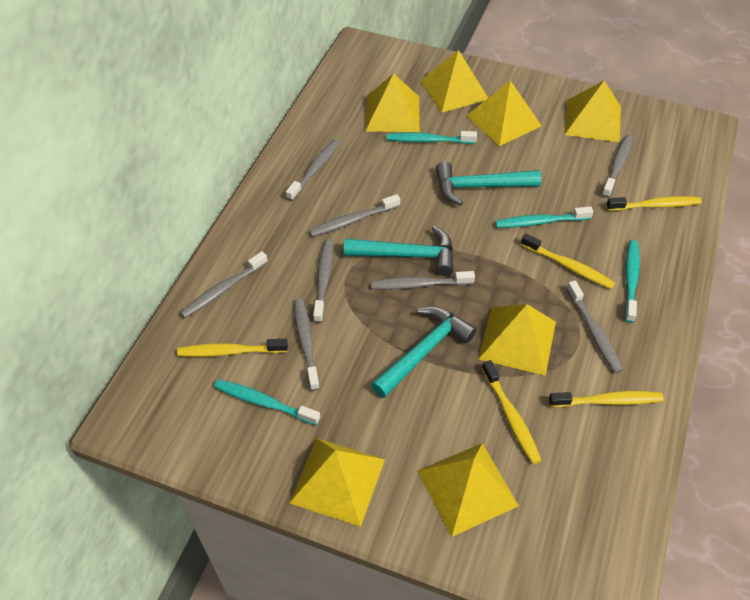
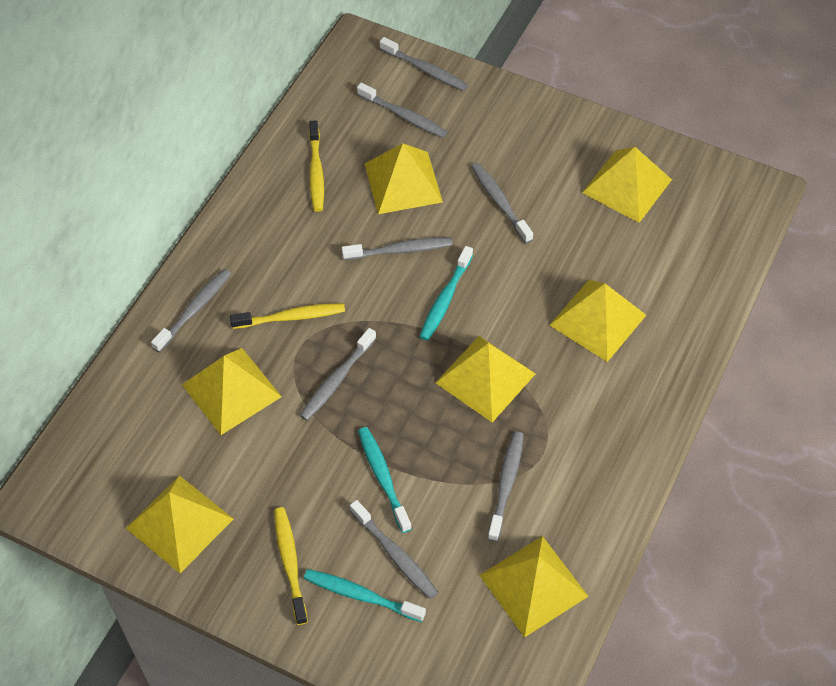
turquoise hammer: [344,226,454,276] [371,306,477,398] [436,161,541,206] = 3 -> none = 0
turquoise toothbrush: [214,379,320,425] [387,131,477,144] [495,206,593,228] [624,240,640,323] = 4 -> [304,569,426,622] [358,427,412,533] [419,246,473,341] = 3
yellow toothbrush: [177,339,288,357] [482,360,542,464] [521,233,615,289] [549,391,664,407] [606,196,702,211] = 5 -> [230,303,345,329] [274,507,308,625] [309,121,324,212] = 3

